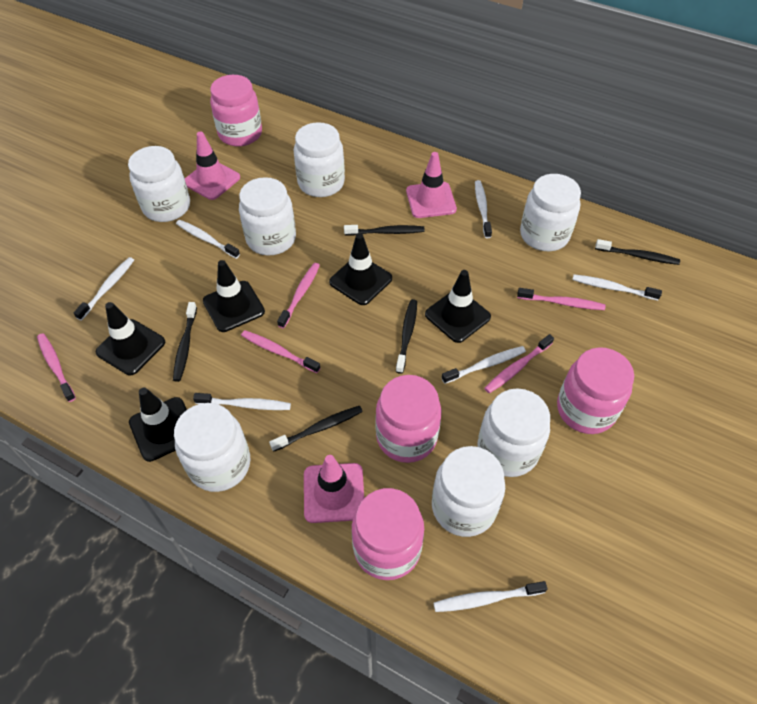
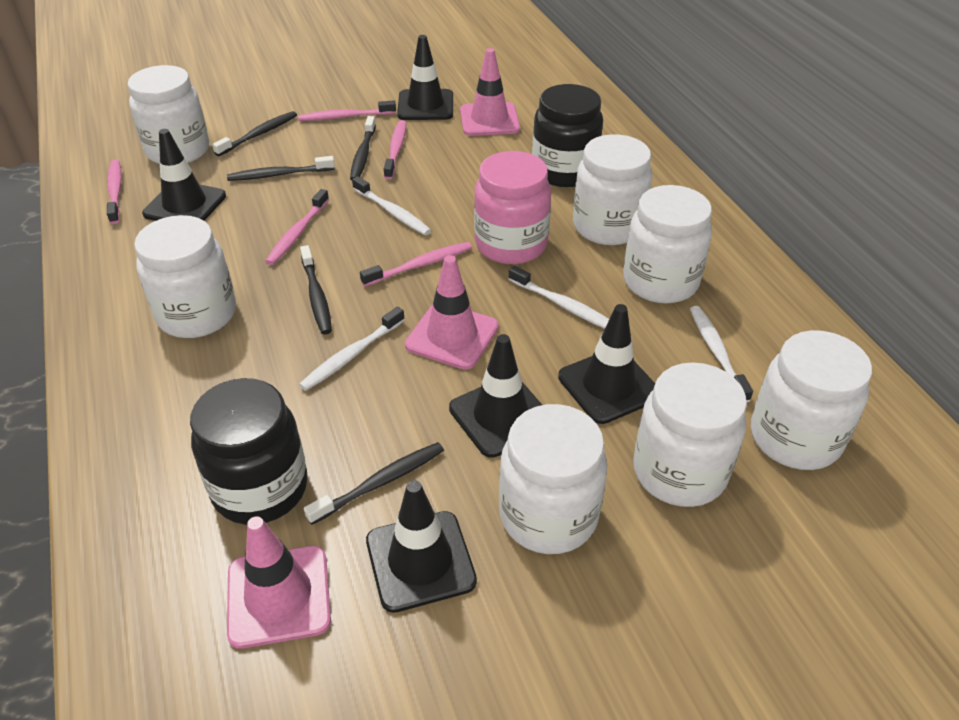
black jar: none = 0 -> [190,378,308,525] [532,84,603,187] = 2
pink jar: [210,75,262,147] [352,488,424,580] [375,375,442,463] [557,347,634,434] = 4 -> [474,151,551,264] = 1
white toothbrush: [74,257,134,321] [176,220,240,259] [193,393,291,410] [434,581,547,612] [442,346,526,384] [475,180,492,238] [572,274,662,300] = 7 -> [299,307,405,391] [352,176,431,235] [508,266,609,329] [690,306,753,402] = 4

